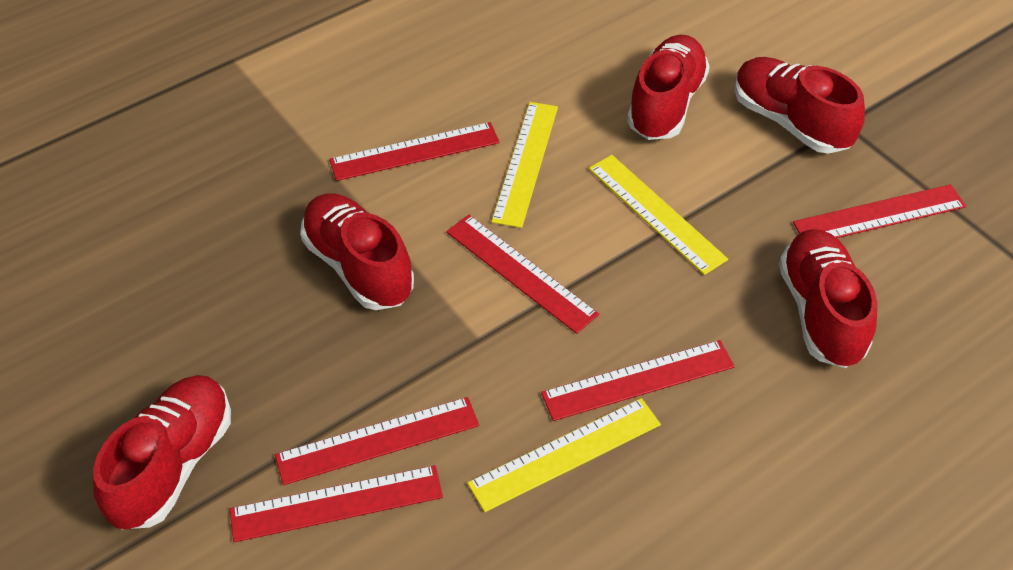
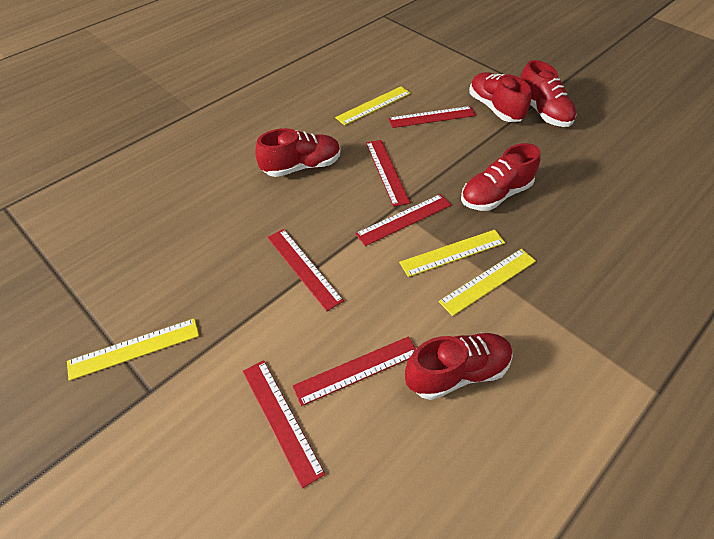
yellow ruler: [467,398,661,512] [491,102,558,228] [589,155,728,275] = 3 -> [67,319,199,381] [335,86,411,126] [399,230,505,277] [439,249,536,316] = 4

